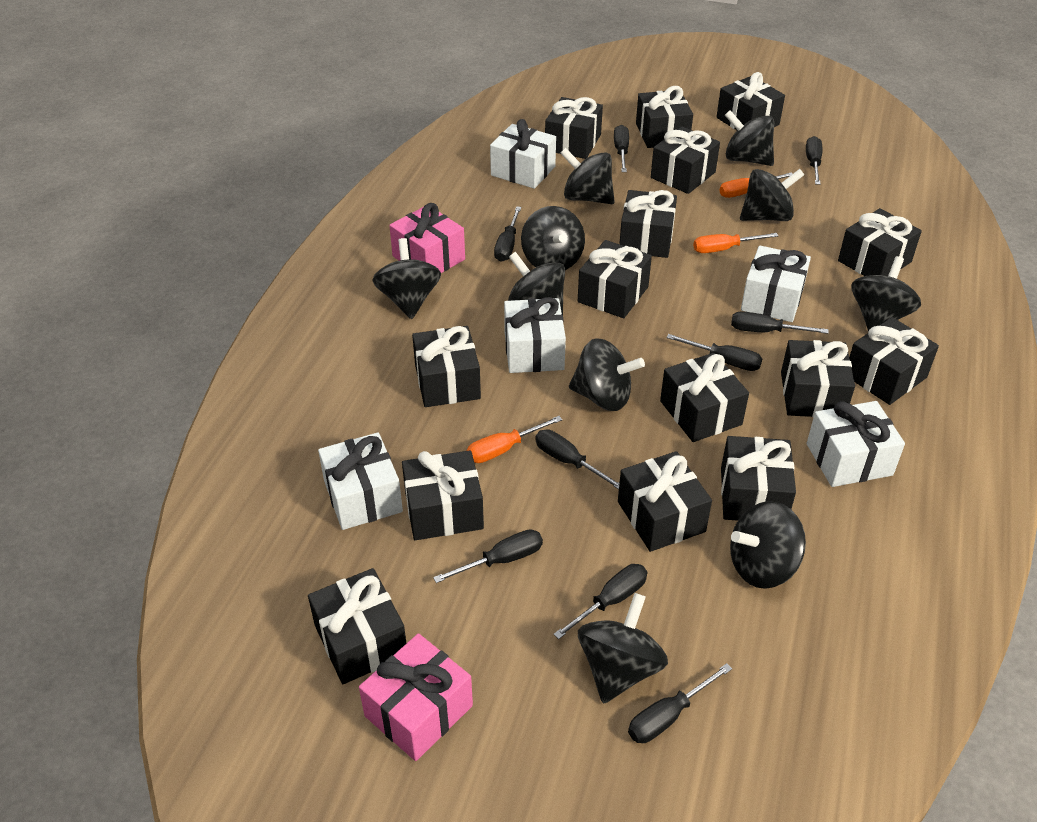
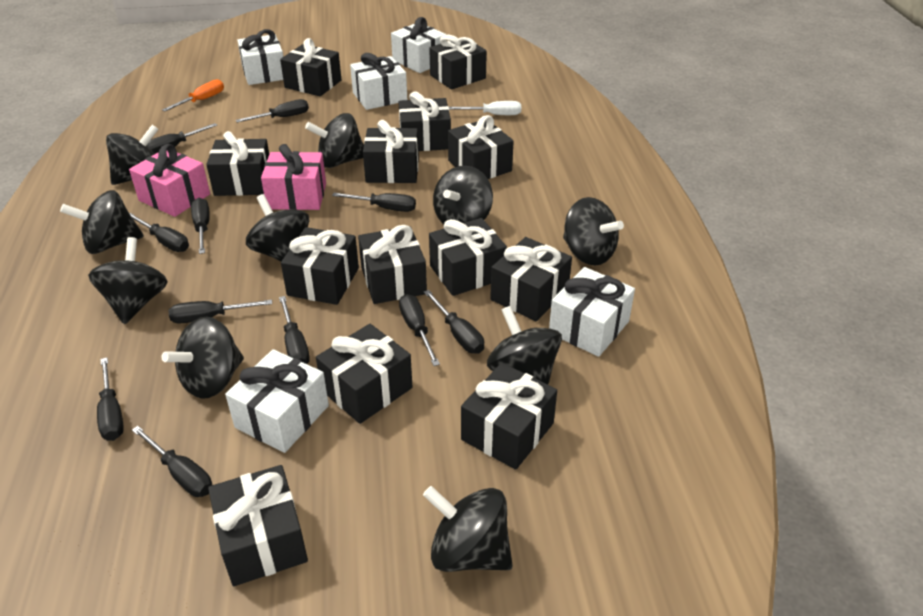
black gift: [308,568,406,684] [402,450,484,540] [412,326,481,407] [545,97,603,159] [578,240,652,318] [618,451,712,552] [619,190,677,258] [636,86,693,148] [651,127,720,194] [660,353,749,442] [716,72,785,131] [721,436,796,521] [781,340,855,417] [838,208,922,276] [849,317,939,405] = 15 -> [206,131,269,196] [208,465,308,586] [280,38,341,96] [281,227,359,305] [316,324,412,424] [358,225,427,304] [363,120,419,183] [399,91,451,151] [429,34,487,90] [429,218,507,296] [448,115,514,179] [461,363,557,470] [490,237,572,321] = 13
black screwdriver: [433,529,543,583] [494,206,521,262] [535,430,619,489] [553,564,647,639] [614,125,629,172] [628,663,732,743] [666,334,762,371] [731,311,829,334] [806,136,823,185] = 9 -> [97,358,124,441] [129,213,189,252] [132,426,212,497] [147,123,217,154] [169,300,272,324] [191,198,210,254] [236,99,309,123] [279,296,310,364] [332,193,416,212] [399,294,440,366] [424,290,484,354] = 11
orange screwdriver: [467,416,562,463] [693,233,778,253] [719,172,793,198] = 3 -> [162,79,224,112] = 1
white screwdriver: none = 0 -> [449,101,521,115] = 1

